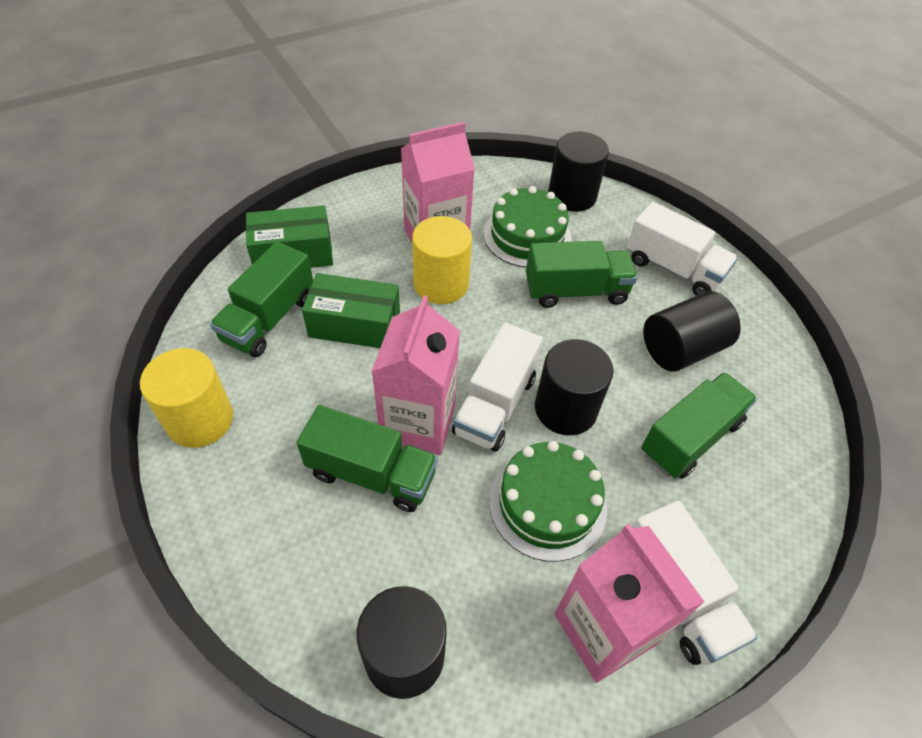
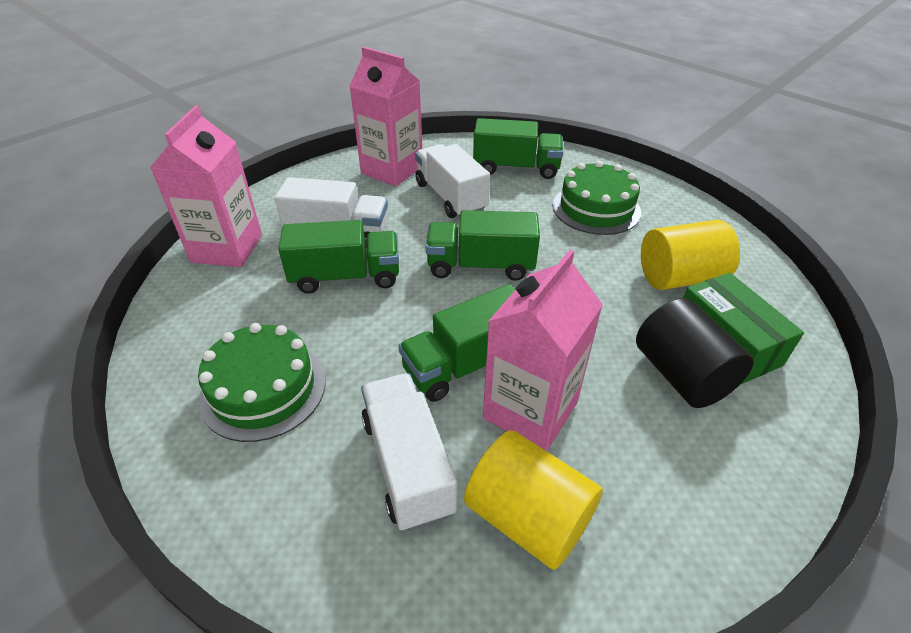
black cylinder: [356,586,447,699] [535,339,614,435] [548,132,609,212] [643,291,741,371] = 4 -> [636,298,754,408] = 1
green box: [246,205,333,268] [302,273,400,348] = 2 -> [683,273,804,384] = 1

